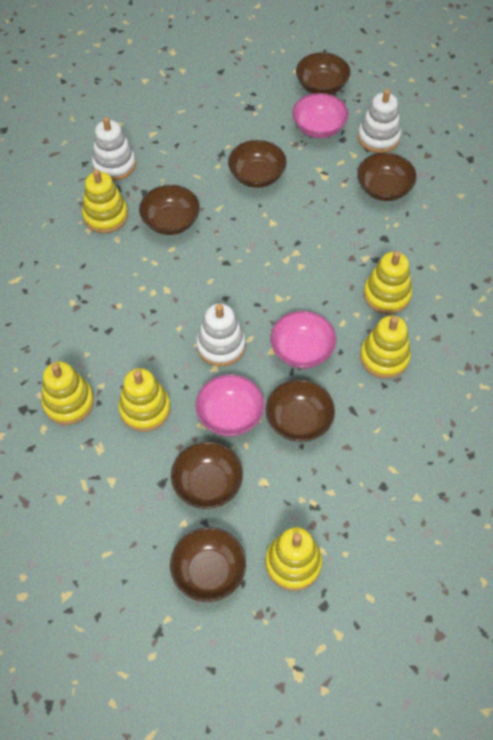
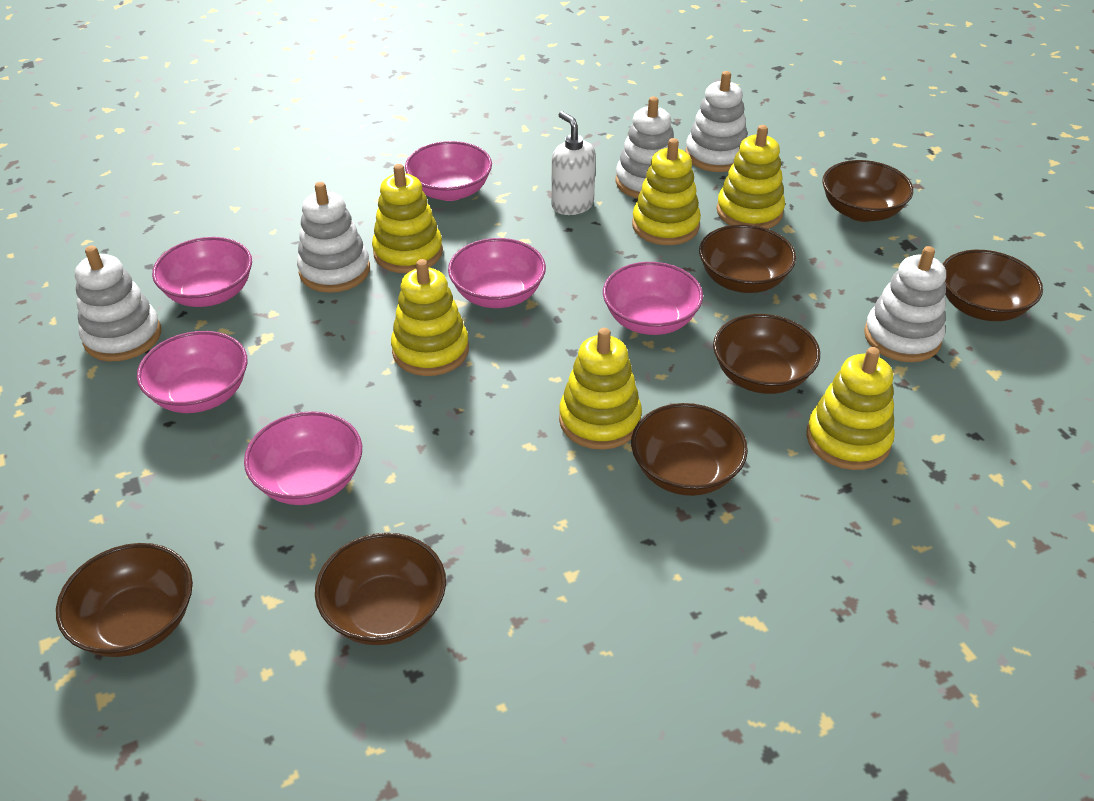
pink bowl: [195,374,265,436] [270,311,336,369] [292,93,349,138] = 3 -> [137,331,247,413] [152,237,252,307] [244,411,362,505] [405,141,492,201] [448,238,546,308] [603,262,703,335] = 6
white soap dispenser: none = 0 -> [551,111,596,215] = 1
white stacking toy: [92,117,136,181] [196,303,246,367] [358,89,401,153] = 3 -> [75,246,161,361] [297,182,370,293] [615,96,674,199] [685,71,748,172] [864,246,946,362] = 5

